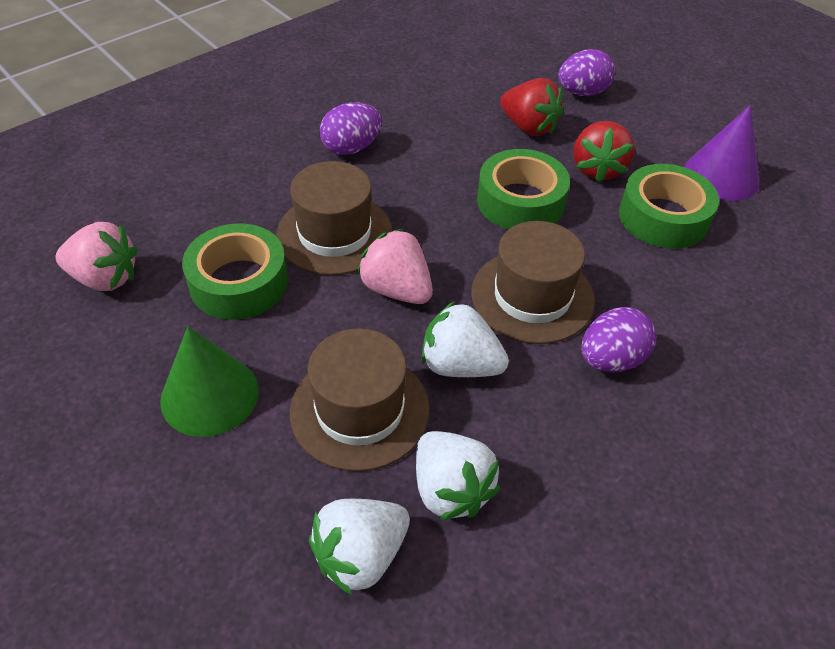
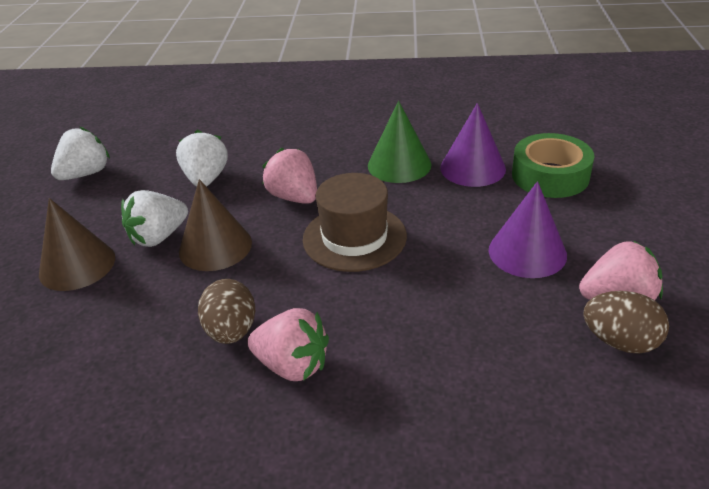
brown cone: none = 0 -> [39,198,115,291] [179,179,252,271] = 2
brown egg: none = 0 -> [198,279,255,344] [583,291,669,354] = 2
brown hat: [276,161,392,275] [290,328,430,471] [471,221,595,344] = 3 -> [303,173,407,272] = 1
green tape: [182,223,288,320] [477,149,570,230] [619,164,719,249] = 3 -> [512,133,594,198] = 1
pink strawberry: [56,222,137,291] [357,228,433,304] = 2 -> [247,308,329,381] [262,148,317,204] [579,241,663,300] = 3
purple cone: [684,105,760,201] = 1 -> [440,103,506,187] [489,181,567,278] = 2
purple egg: [320,102,382,155] [558,49,615,96] [582,307,656,372] = 3 -> none = 0
red strawberry: [500,78,563,136] [574,121,635,183] = 2 -> none = 0

